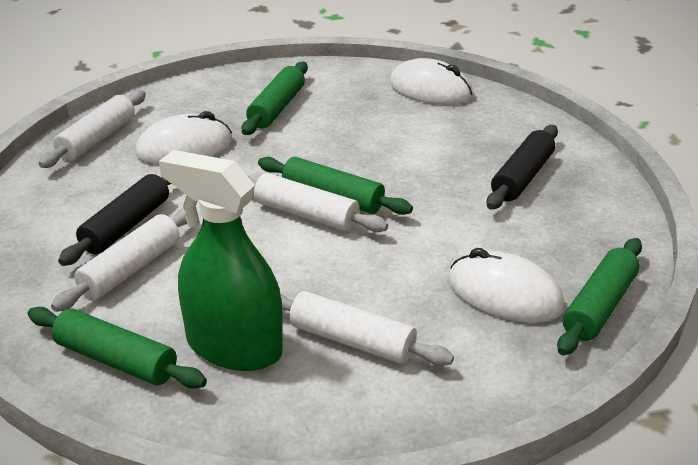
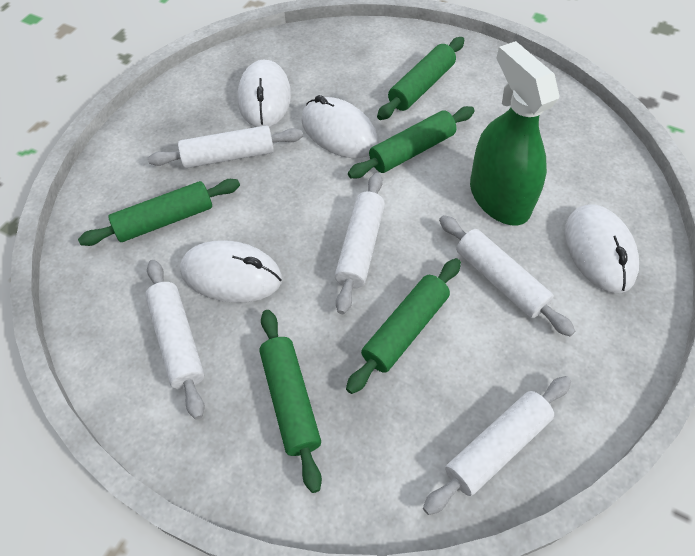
black rolling pin: [58,174,171,266] [487,125,558,210] = 2 -> none = 0
green rolling pin: [27,307,207,389] [242,62,308,135] [258,157,413,215] [557,238,642,356] = 4 -> [78,179,240,246] [259,310,322,493] [346,258,461,394] [348,106,475,178] [377,37,464,120] = 5
white mouse: [135,111,232,165] [389,58,473,105] [448,248,565,323] = 3 -> [180,240,282,303] [238,60,291,127] [301,95,378,158] [565,204,639,293] = 4
white rolling pin: [39,90,146,168] [51,208,187,312] [248,173,388,232] [281,291,454,366] = 4 -> [145,260,205,419] [148,125,303,168] [335,173,385,314] [423,376,571,515] [439,215,575,336] = 5

